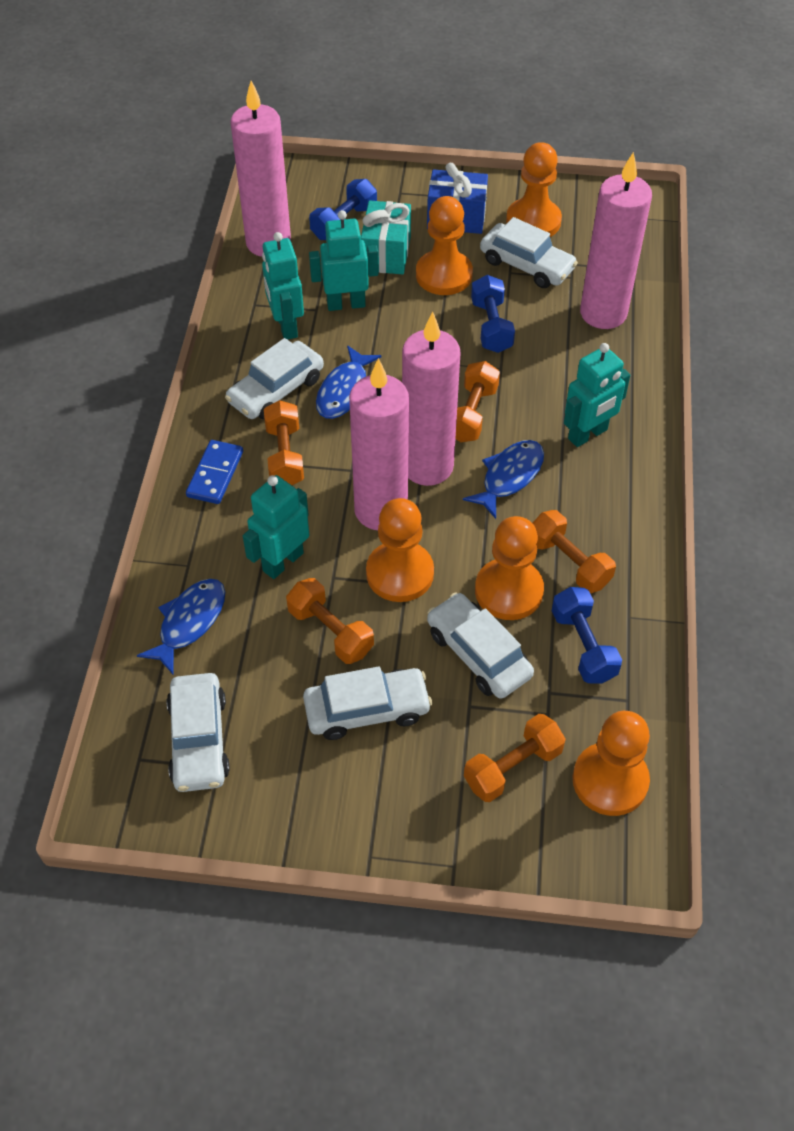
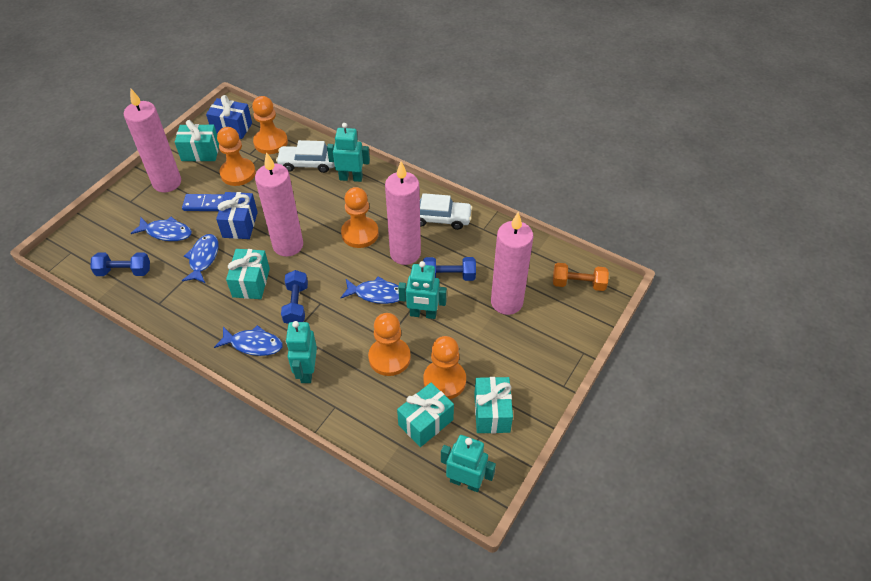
blue fish: [137,579,225,674] [316,345,381,419] [463,440,544,519] = 3 -> [130,217,192,241] [182,234,218,283] [214,325,283,356] [341,276,399,304] = 4
blue gift: [427,163,488,234] = 1 -> [206,95,252,139] [216,192,258,239] = 2
orange dumbbell: [264,400,304,485] [286,578,374,664] [455,361,500,442] [464,714,566,802] [533,510,616,593] = 5 -> [553,263,609,291] = 1
turquoise gift: [361,200,411,275] = 1 -> [175,120,219,161] [226,249,270,299] [397,383,454,447] [474,377,513,434] = 4
white car: [167,673,230,792] [225,338,324,420] [303,667,432,740] [427,592,534,699] [480,217,578,288] = 5 -> [276,140,335,173] [420,193,473,230] = 2

